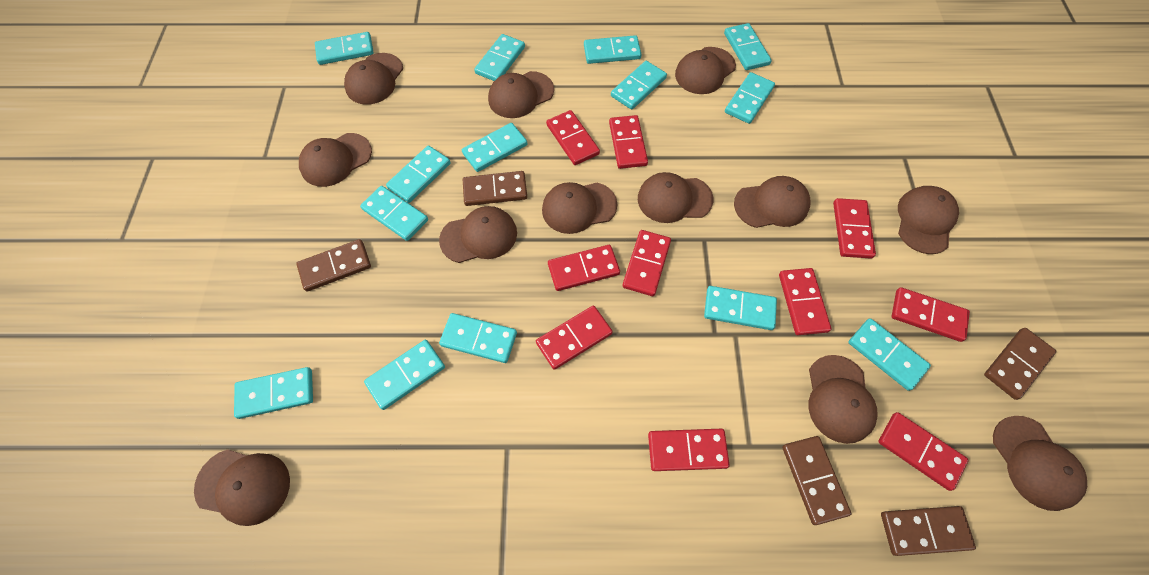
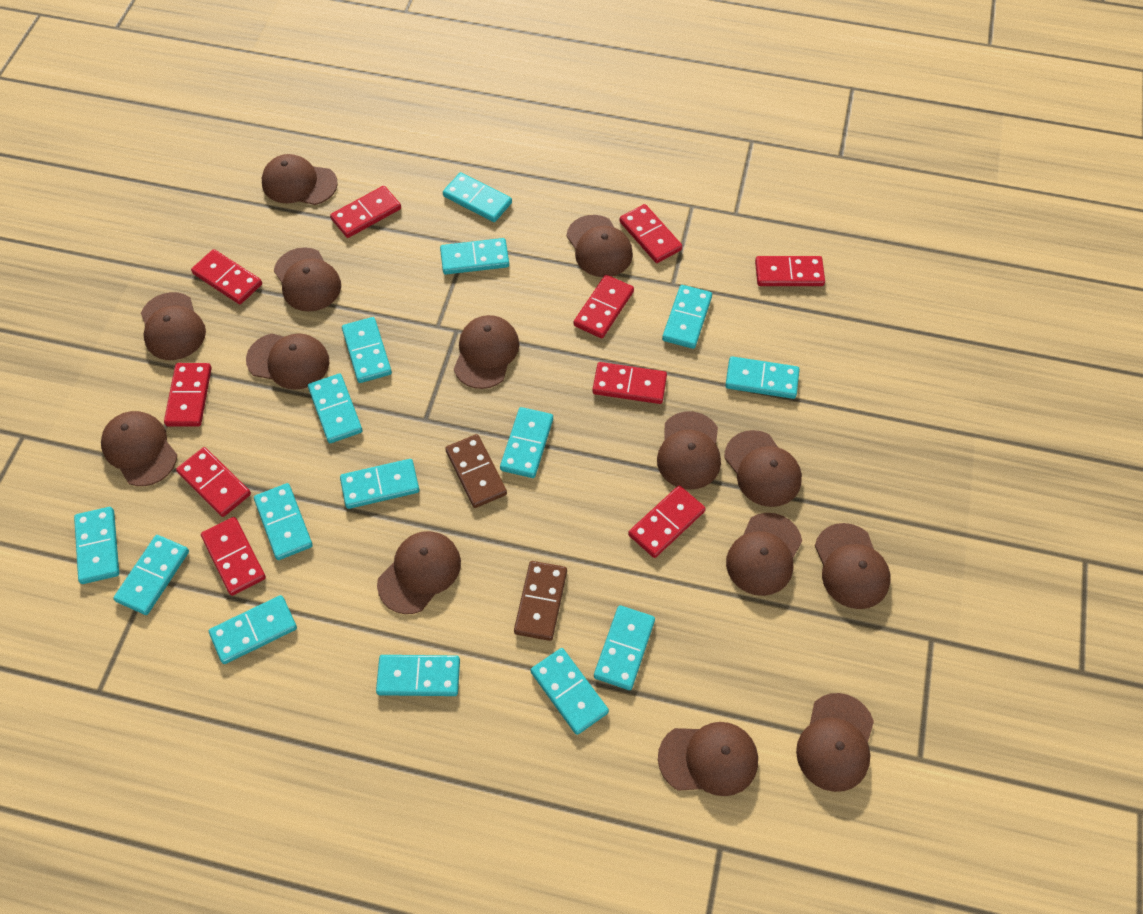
brown cap: [194,449,290,526] [299,133,372,187] [344,53,403,105] [439,206,517,263] [488,71,554,118] [542,182,617,234] [638,172,713,223] [675,47,736,94] [734,176,810,228] [809,355,878,444] [898,186,959,254] [993,416,1087,511] = 12 -> [101,411,177,486] [141,292,206,360] [246,333,329,390] [262,154,338,205] [274,247,341,312] [377,531,461,614] [454,315,519,389] [566,215,633,277] [657,411,721,489] [658,722,758,796] [724,430,802,507] [726,513,802,596] [796,693,874,792] [815,523,891,609] = 14
brown domino: [296,239,371,292] [463,171,527,206] [782,436,851,525] [881,506,976,556] [984,328,1057,400] = 5 -> [445,434,507,508] [514,561,567,641] = 2
turquoise domino: [234,367,313,419] [315,32,374,65] [360,186,428,241] [364,340,445,410] [386,145,451,203] [439,313,517,363] [462,123,527,172] [474,34,525,81] [584,35,641,64] [611,61,667,110] [704,286,777,330] [724,23,771,70] [725,72,775,124] [848,318,931,391] = 14 -> [74,507,119,584] [113,535,189,615] [209,595,297,664] [254,483,313,560] [308,374,362,443] [340,459,419,509] [342,317,392,383] [376,655,460,696] [440,238,509,274] [443,172,512,222] [500,407,553,478] [531,648,609,735] [594,605,655,690] [662,285,712,349] [725,356,800,399] = 15

